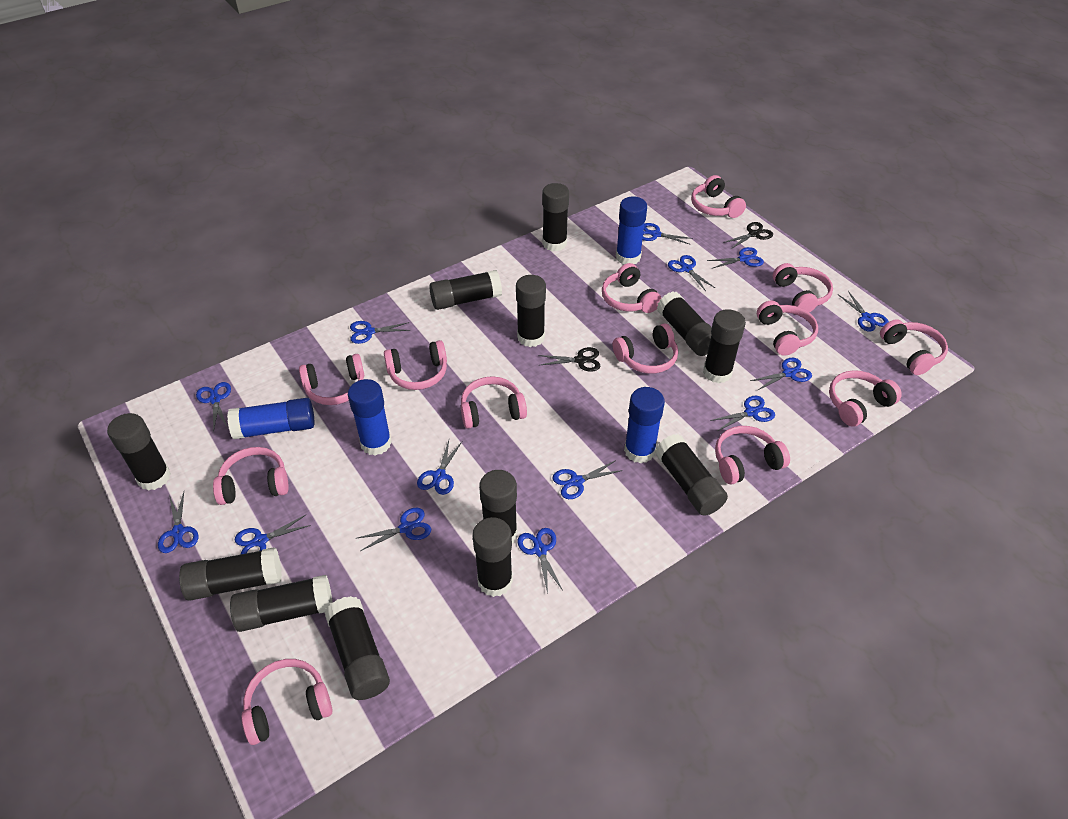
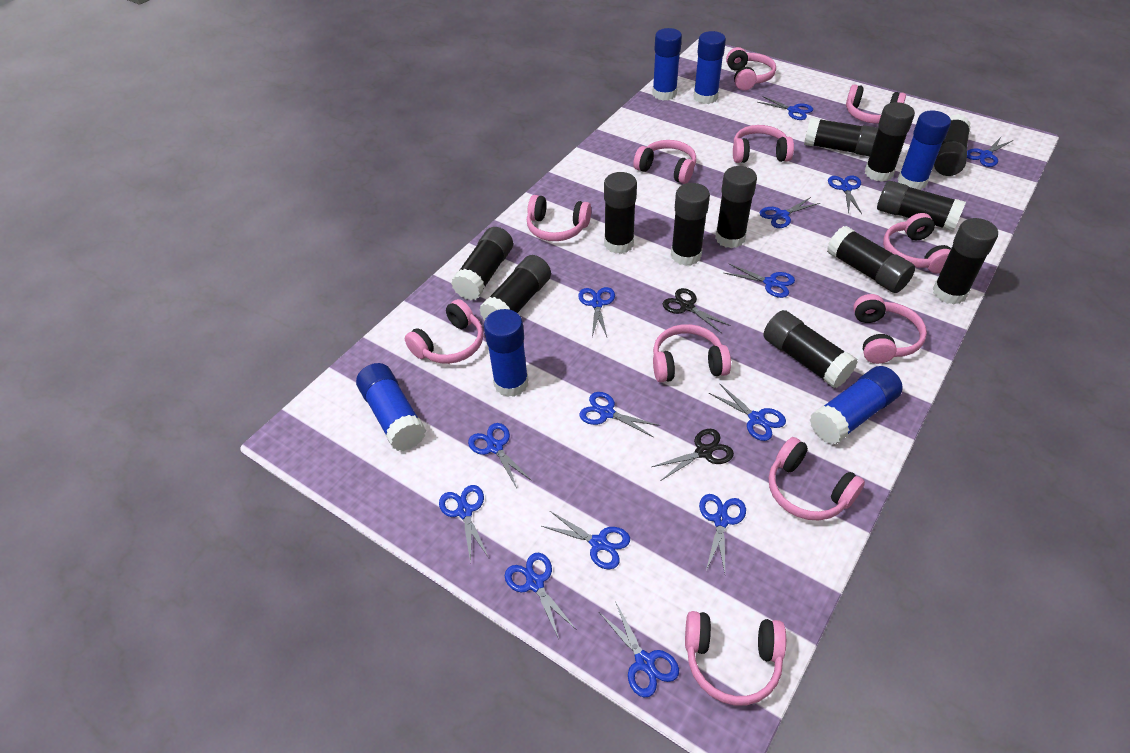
blue glue stick: [227,398,314,439] [348,379,392,456] [616,196,647,265] [624,387,665,464] = 4 -> [356,363,426,451] [484,309,529,397] [652,28,682,101] [694,31,726,104] [810,366,903,445] [898,110,951,190] = 6
pink headphones: [213,447,289,505] [241,659,333,745] [299,354,364,405] [384,340,447,390] [461,376,527,429] [602,263,661,313] [613,323,678,374] [691,175,746,218] [715,426,790,484] [757,301,818,356] [773,263,833,313] [829,370,902,427] [880,319,948,375] = 13 -> [405,299,483,364] [527,195,591,241] [633,140,696,184] [653,324,731,382] [685,611,786,706] [726,47,776,90] [733,125,794,163] [769,437,865,521] [846,84,906,124] [853,294,927,364] [883,213,951,273] = 11

